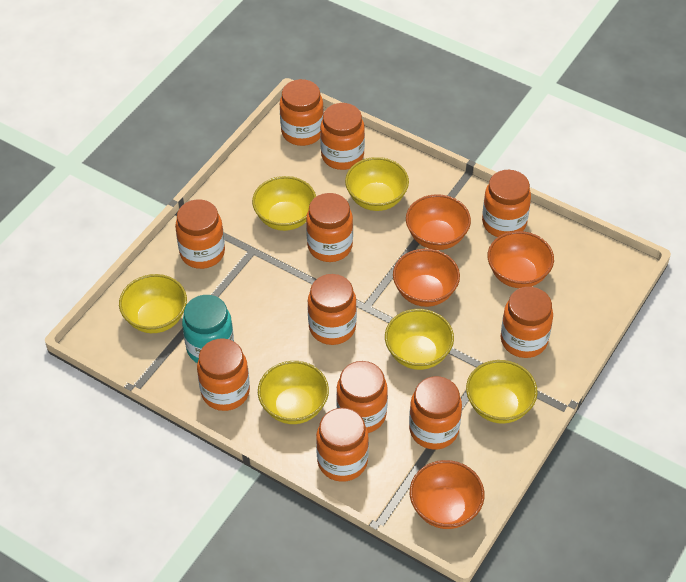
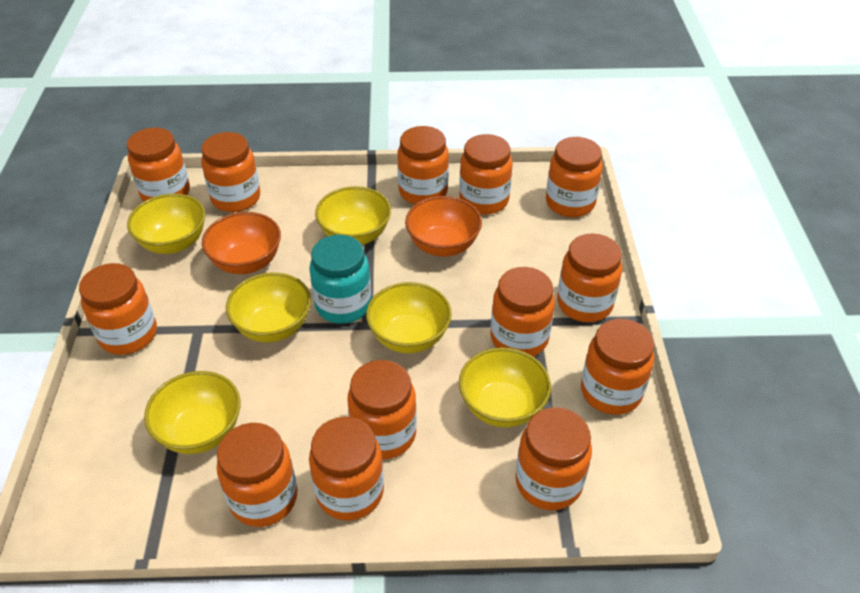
orange bowl: [393,249,460,307] [406,194,471,250] [410,460,485,529] [488,231,554,288] = 4 -> [202,212,281,274] [405,196,482,257] = 2
orange jar: [175,199,225,269] [197,338,250,411] [280,79,324,146] [306,193,353,262] [308,274,357,345] [316,408,369,482] [320,103,365,170] [336,361,388,433] [409,376,462,450] [482,170,531,237] [501,287,553,358] = 11 -> [79,263,157,355] [127,127,190,201] [201,132,260,212] [217,423,297,527] [309,417,384,520] [347,360,417,459] [397,126,449,204] [459,134,513,214] [490,267,555,357] [515,407,592,510] [546,137,603,217] [557,233,623,323] [581,319,654,415] = 13

